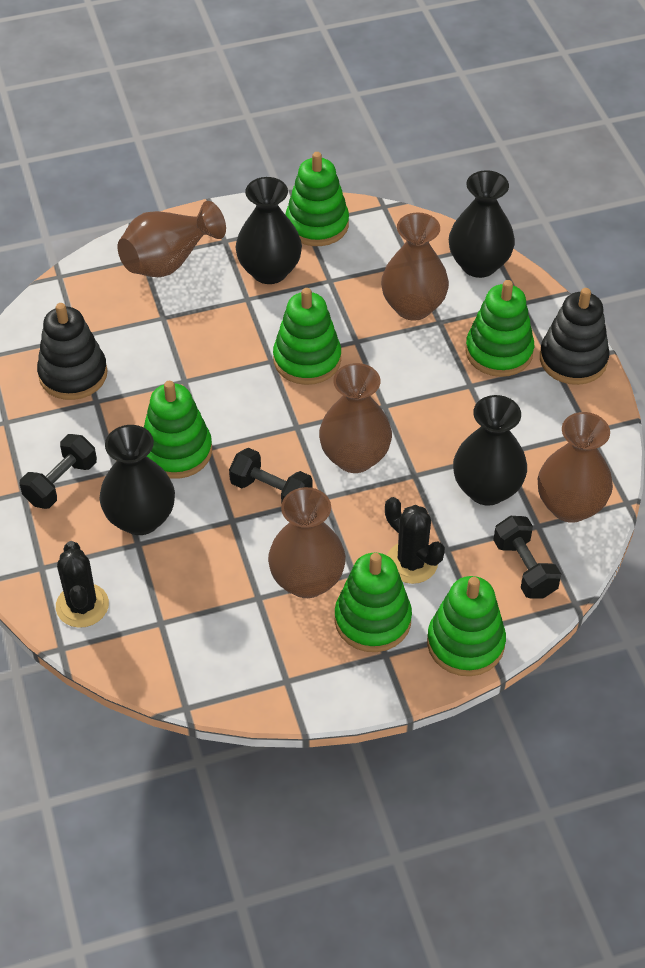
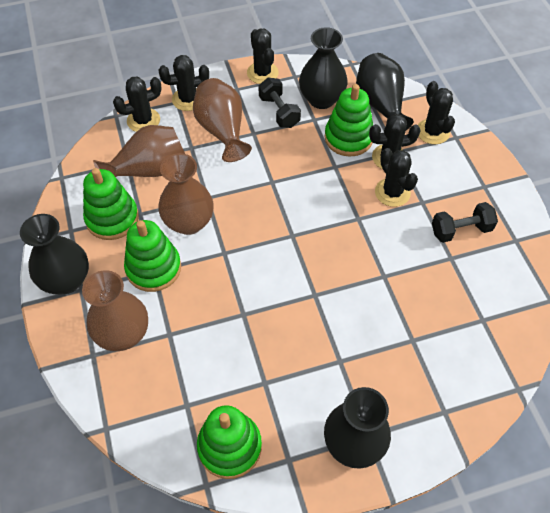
black cactus: [56,541,109,628] [385,497,445,584] = 2 -> [113,77,162,132] [158,55,209,111] [247,29,279,84] [369,114,421,169] [375,148,418,207] [418,81,455,144] = 6
black dumbbell: [20,434,97,509] [229,448,313,504] [493,516,561,599] = 3 -> [258,78,301,128] [432,202,498,243] = 2
black stacking toy: [37,303,108,400] [540,288,609,385] = 2 -> none = 0
brown vase: [118,201,226,277] [268,487,346,598] [319,363,392,473] [381,212,449,321] [538,412,613,523] = 5 -> [82,270,148,351] [93,125,185,177] [158,153,214,235] [193,78,252,162] = 4
green stacking toy: [144,381,212,479] [273,288,341,385] [285,152,349,246] [335,553,412,652] [427,576,506,676] [465,280,534,377] = 6 -> [83,168,139,240] [124,220,181,292] [197,405,262,479] [324,84,373,157] = 4

